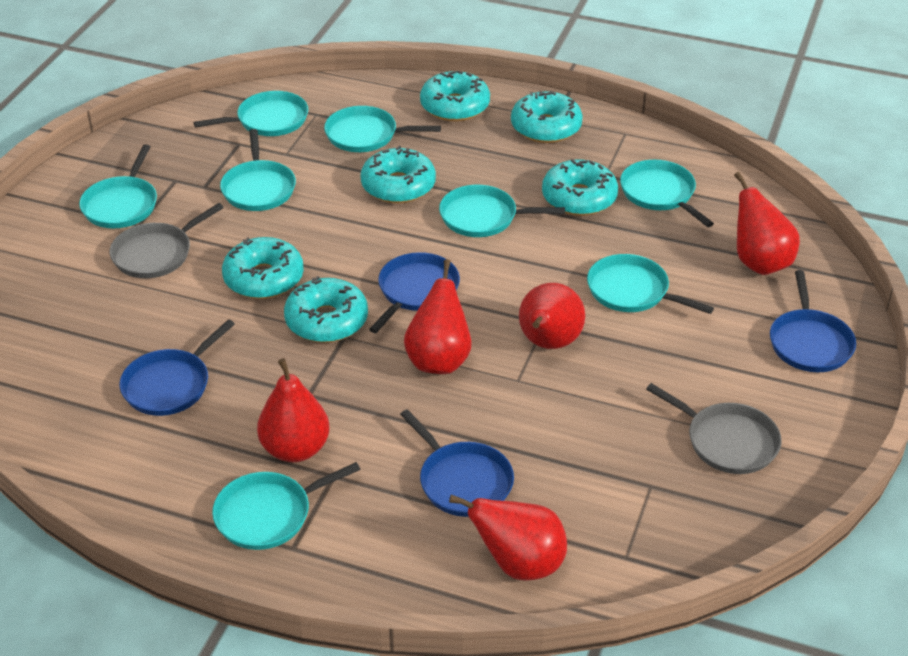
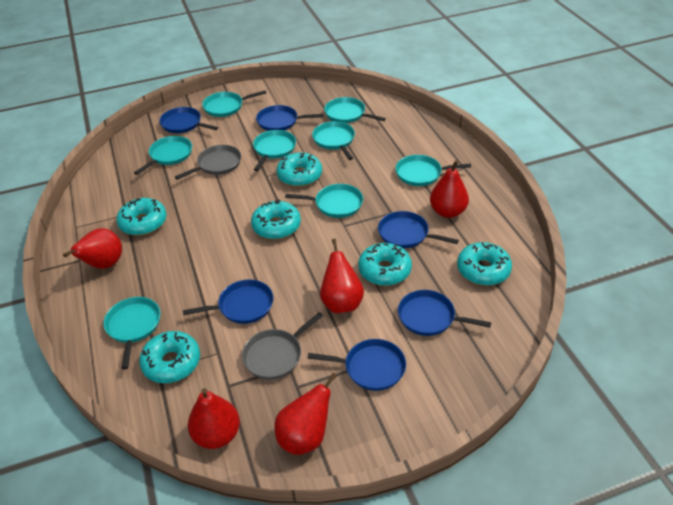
blue pan: [119,319,235,416] [369,252,460,333] [400,409,514,517] [770,270,856,372] = 4 -> [159,107,218,133] [183,279,273,324] [256,105,323,131] [308,339,406,391] [378,211,459,248] [398,290,491,336] = 6

